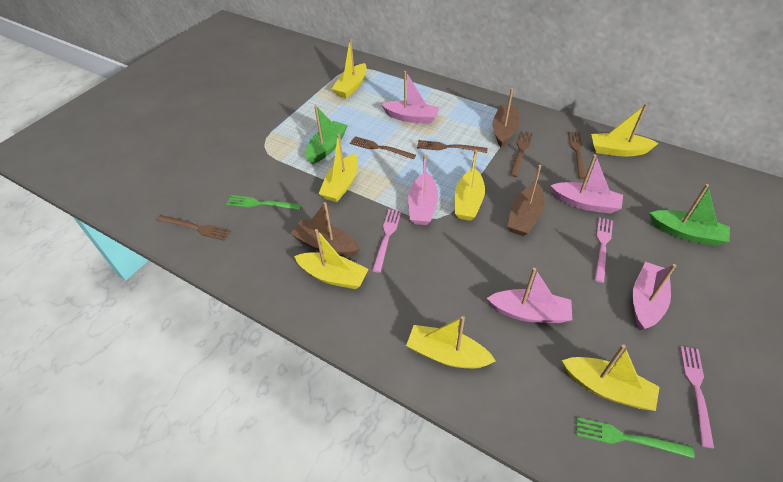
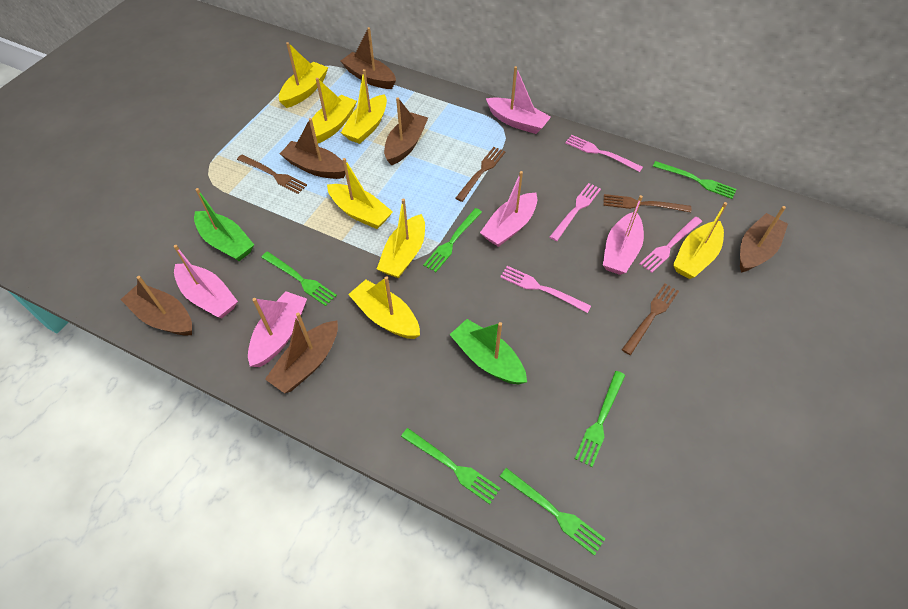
brown boat: [290,202,360,257] [493,88,519,147] [507,165,545,236] = 3 -> [120,276,192,335] [265,312,338,393] [280,118,346,179] [341,27,396,89] [384,97,428,166] [740,206,788,273] = 6
brown fork: [157,215,231,241] [350,136,416,160] [417,140,488,153] [510,131,533,177] [568,132,586,179] = 5 -> [237,155,307,194] [456,147,506,202] [603,194,691,212] [622,284,679,355] = 4
green fork: [226,195,302,210] [576,417,694,458] = 2 -> [261,252,337,306] [401,428,501,504] [423,208,482,272] [500,468,605,556] [575,371,625,467] [653,161,737,199] = 6
pink fork: [372,209,401,273] [595,218,613,283] [680,346,714,448] = 3 -> [500,266,591,313] [550,183,601,241] [565,135,643,172] [639,217,702,273] = 4

